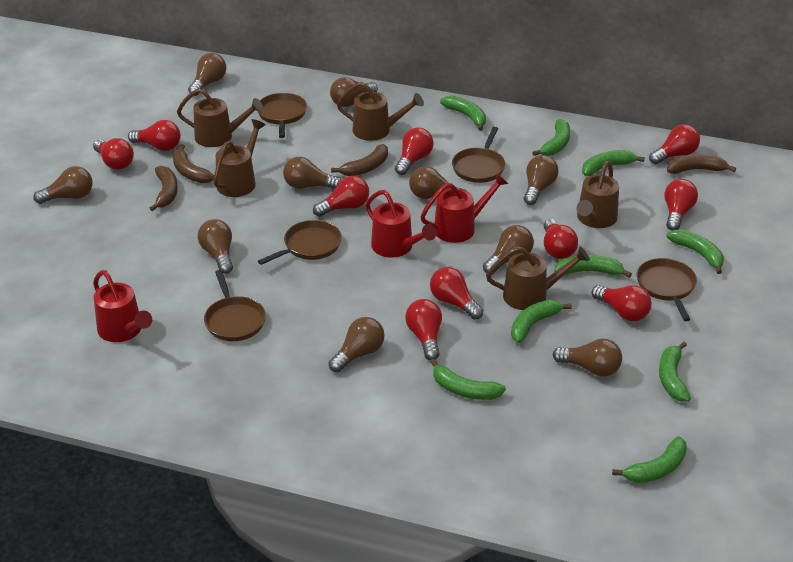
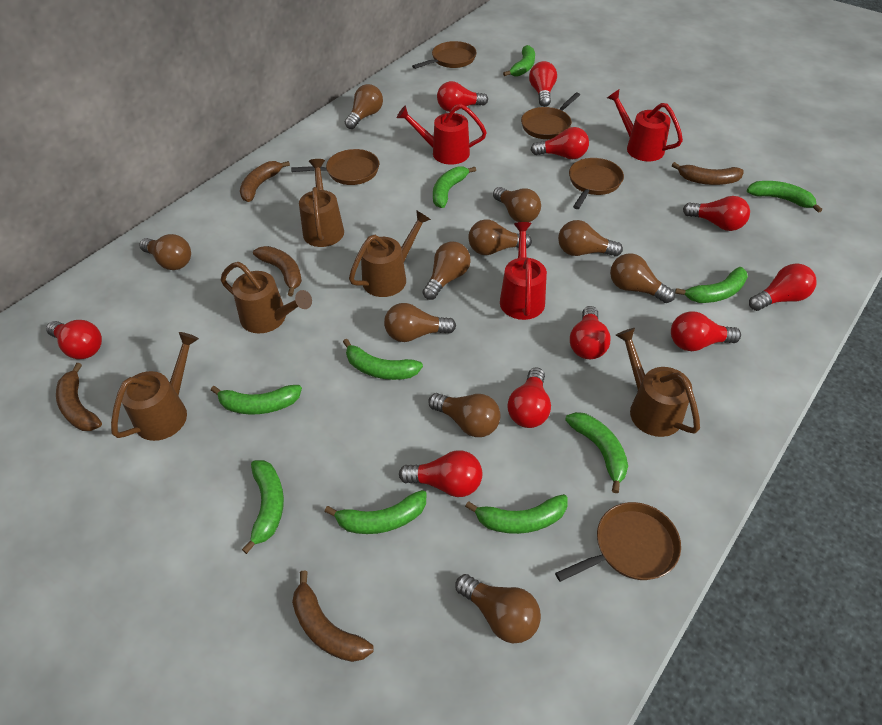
brown banana: [150,166,178,211] [173,144,214,183] [331,144,388,176] [667,154,736,174] = 4 -> [56,363,102,431] [240,161,290,202] [253,246,302,296] [292,571,374,662] [672,162,744,185] = 5
green banana: [430,359,506,400] [440,95,486,131] [511,300,572,343] [532,119,570,156] [554,255,632,278] [582,150,645,176] [612,436,687,483] [659,342,691,402] [666,229,724,274] = 9 -> [211,385,302,414] [242,460,284,554] [325,490,426,534] [343,339,423,380] [433,166,476,208] [465,494,568,534] [503,45,535,77] [565,412,628,493] [675,267,748,303] [747,181,822,213] = 10

